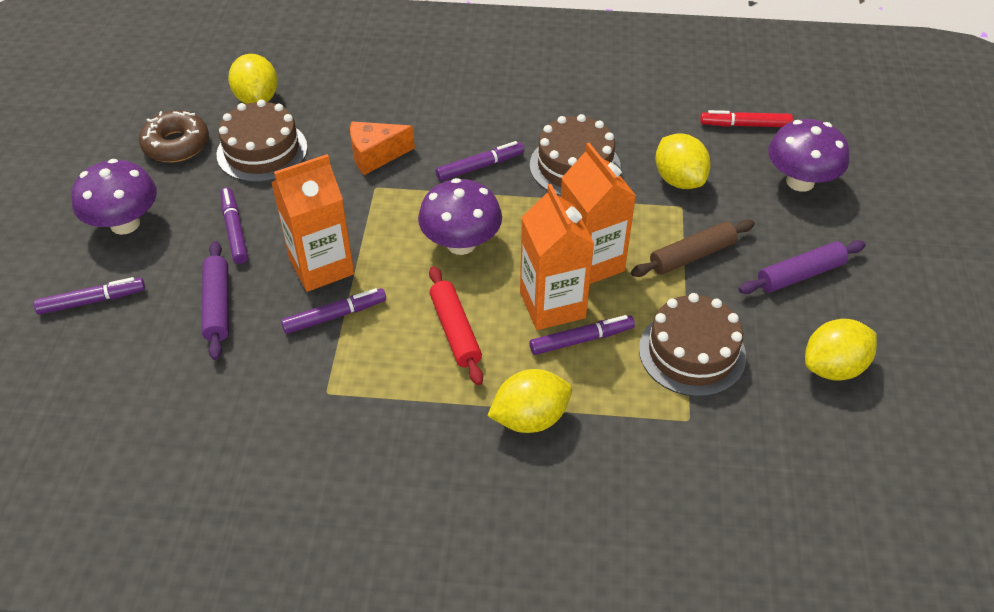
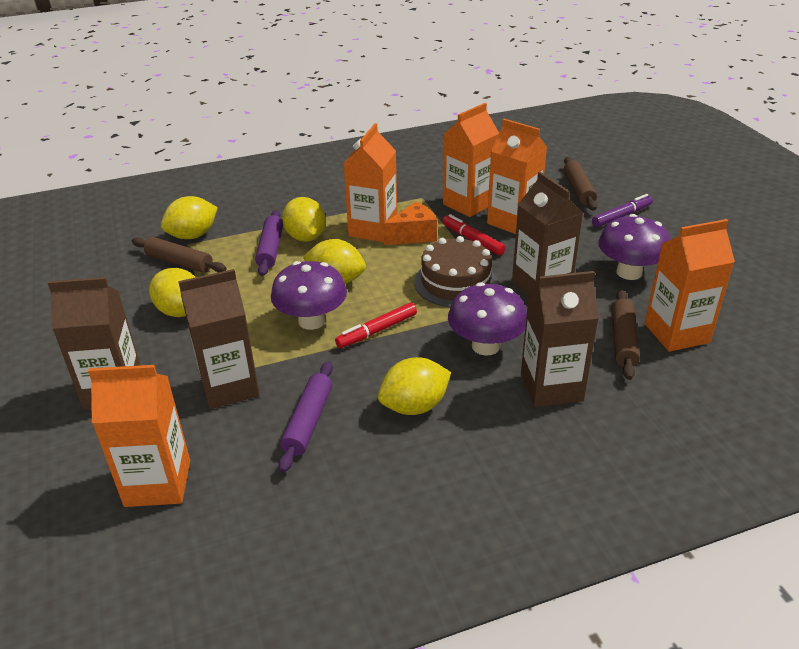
brown cake: [217,99,307,182] [530,114,621,196] [639,293,746,397] = 3 -> [414,236,498,307] = 1
brown carton: none = 0 -> [48,277,140,410] [178,269,260,409] [512,172,583,296] [521,271,599,407] = 4
brown donut: [139,110,209,162] = 1 -> none = 0
brown rolling pin: [631,220,755,277] = 1 -> [132,237,227,273] [564,157,597,211] [612,290,640,380] = 3
orange carton: [272,154,354,292] [520,184,594,330] [561,143,636,284] = 3 -> [88,365,190,507] [343,123,397,242] [443,103,499,217] [487,119,547,234] [645,219,735,352] = 5
purple marker: [34,277,145,315] [220,188,248,264] [281,288,386,334] [435,141,524,181] [529,315,635,355] = 5 -> [592,194,653,227] = 1
red marker: [700,110,793,127] = 1 -> [335,303,417,348] [443,214,506,255] = 2
red rolling pin: [429,266,483,385] = 1 -> none = 0
yellow lemon: [228,54,278,104] [487,369,572,433] [655,133,711,189] [805,319,877,381] = 4 -> [149,268,195,317] [161,196,218,239] [282,197,326,242] [303,239,366,284] [378,357,451,415] = 5

